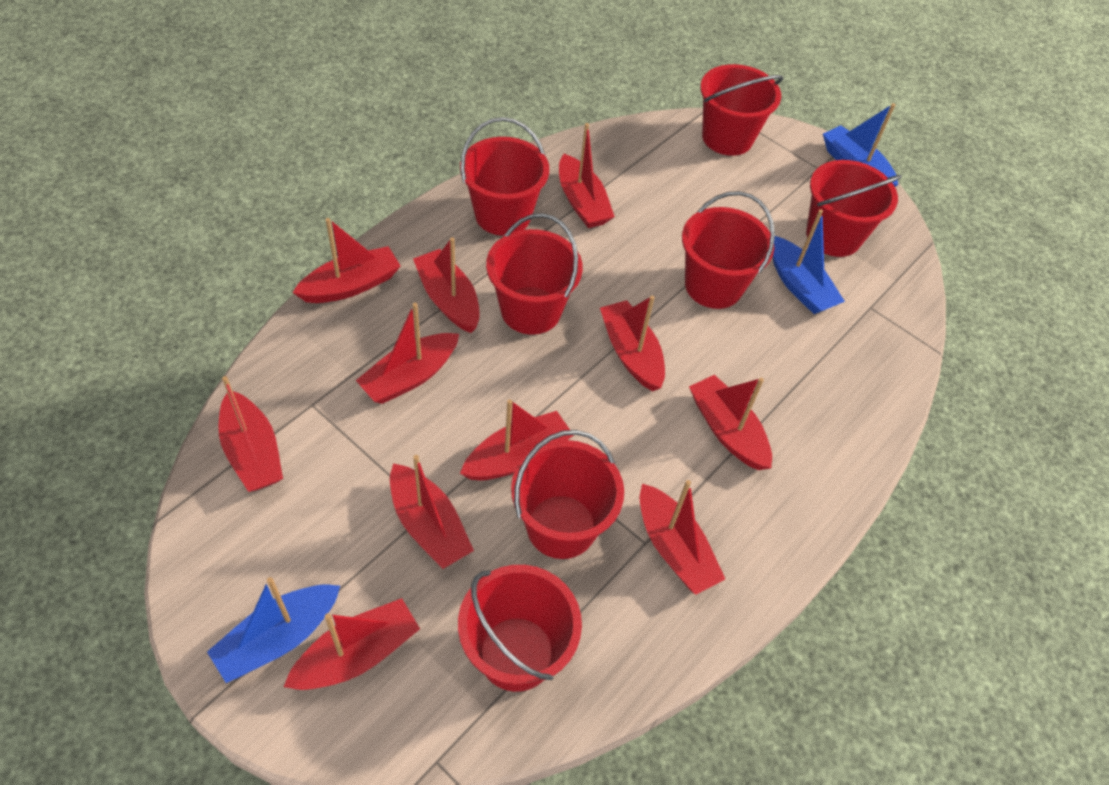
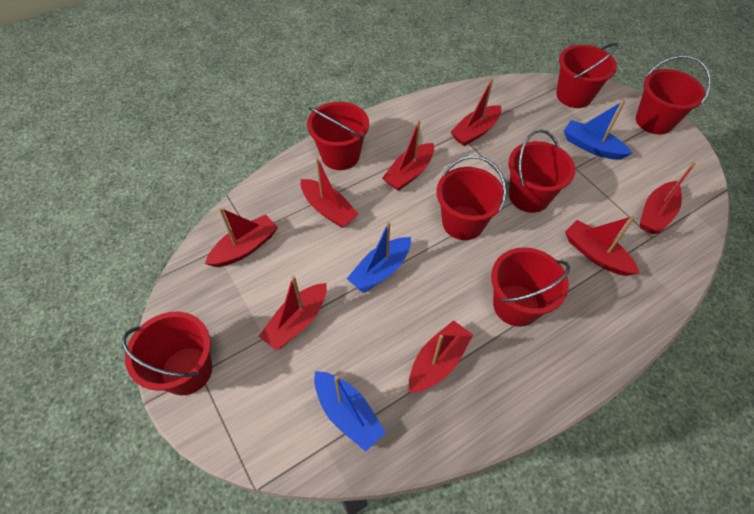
red boat: [218,376,283,492] [284,598,420,690] [292,218,401,303] [356,303,459,404] [390,455,474,569] [413,237,480,333] [460,399,574,480] [559,123,615,228] [600,296,665,391] [640,480,725,595] [689,375,772,470] = 11 -> [205,208,278,267] [259,276,327,350] [301,158,359,228] [382,120,434,191] [409,320,473,393] [450,78,501,146] [565,216,639,276] [640,162,696,234] = 8

